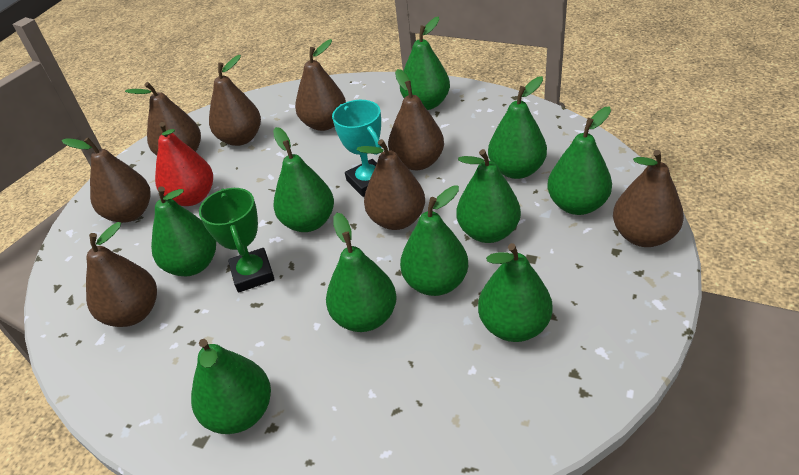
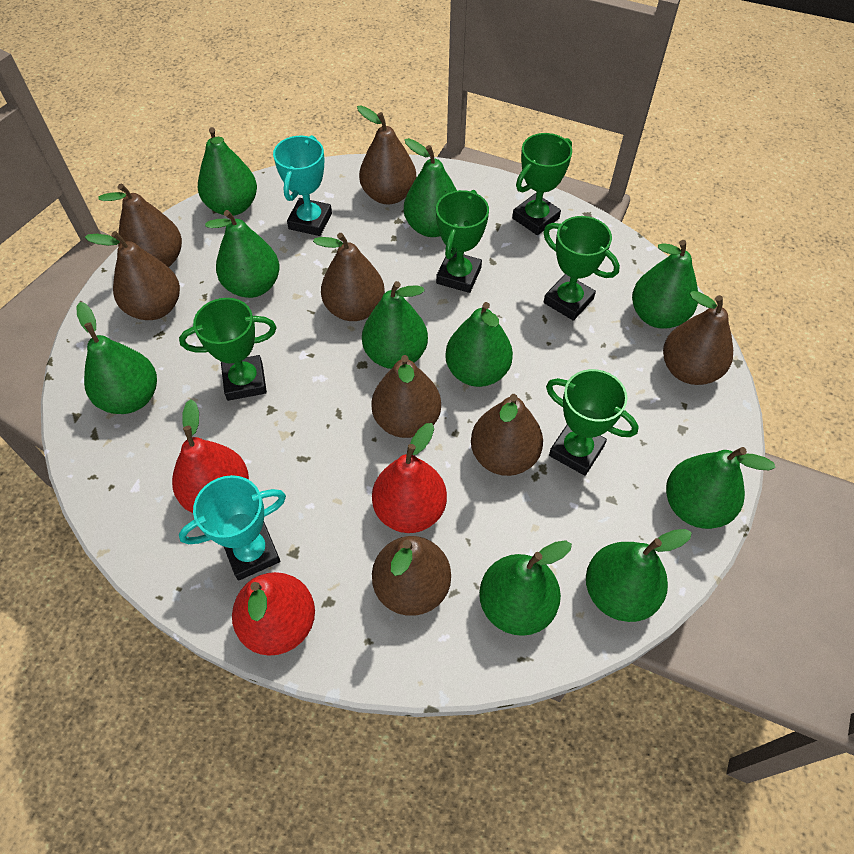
green trophy: [199,188,275,293] = 1 -> [179,298,276,401] [436,190,489,293] [512,133,572,235] [543,216,620,321] [546,369,639,476] = 5
red pear: [155,122,213,206] = 1 -> [172,399,249,513] [232,572,315,656] [372,423,447,533] = 3
turquoise trophy: [332,100,381,197] = 1 -> [179,475,286,581] [273,135,332,236] = 2

